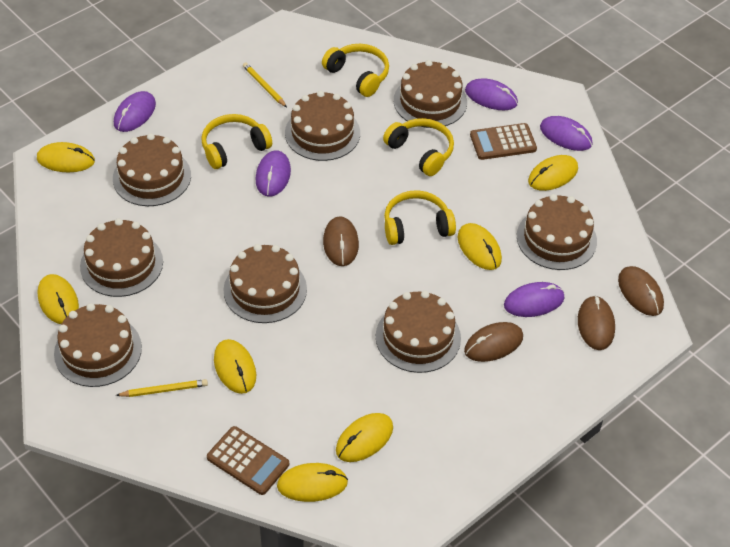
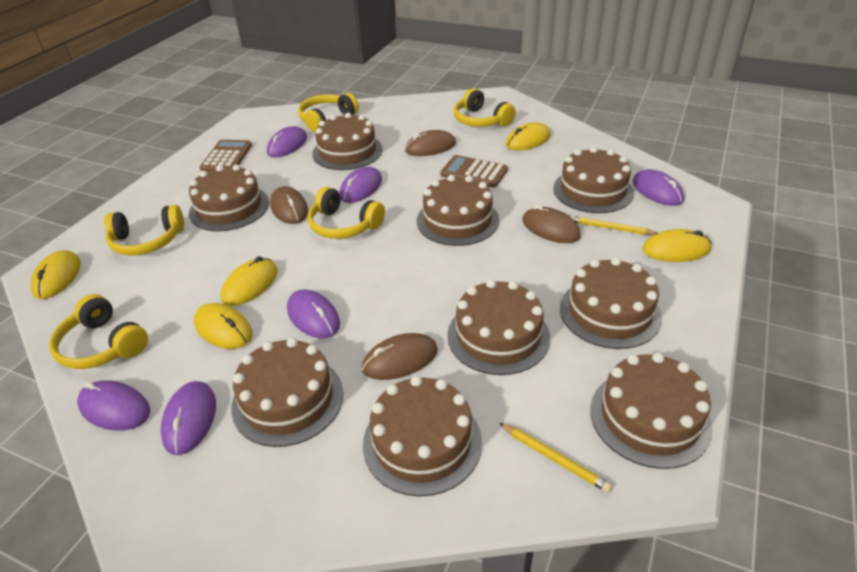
brown cake: [54,303,142,387] [80,218,163,297] [113,133,191,206] [223,244,307,323] [285,91,360,161] [376,291,461,373] [394,60,467,128] [517,194,597,270] = 8 -> [189,164,269,231] [231,338,343,447] [312,113,383,170] [363,376,482,496] [417,175,499,246] [447,279,550,375] [553,147,634,213] [560,257,662,349] [590,353,713,469] = 9
purple mouse: [114,91,156,132] [255,150,291,197] [465,78,518,110] [504,282,565,317] [540,116,593,151] = 5 -> [77,380,150,431] [161,381,216,455] [267,126,307,157] [287,289,340,338] [339,167,382,203] [632,169,684,206] = 6
yellow headphones: [201,114,272,169] [322,44,389,97] [383,118,454,176] [384,190,456,245] = 4 -> [49,294,148,369] [104,205,184,256] [298,93,359,132] [308,187,385,239] [454,88,516,127] = 5
yellow mouse: [37,142,95,172] [37,274,79,324] [214,339,256,394] [277,463,348,502] [336,413,393,462] [458,223,502,270] [528,155,578,191] = 7 -> [31,250,81,299] [194,303,252,349] [221,256,278,306] [505,122,551,150] [642,229,711,262] = 5

